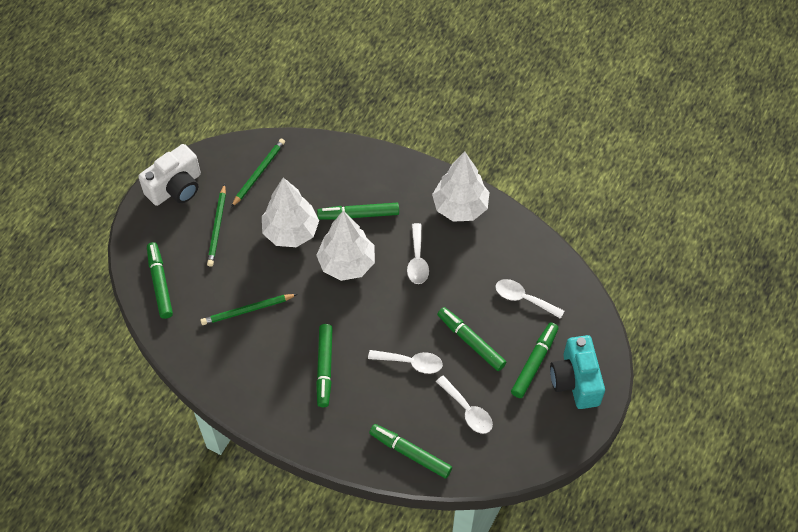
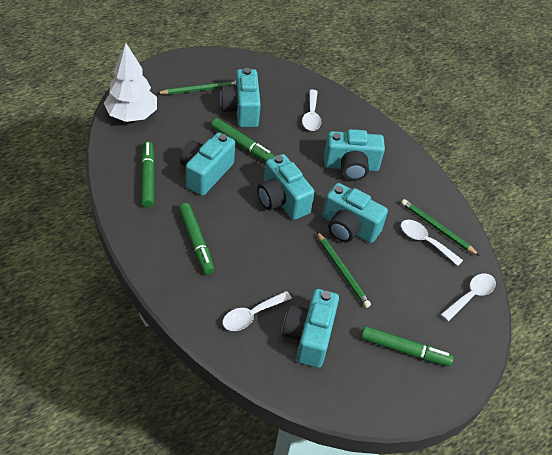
green marker: [147,242,173,319] [316,324,333,407] [317,203,399,220] [369,424,452,478] [437,307,506,371] [511,323,558,398] = 6 -> [141,141,155,208] [178,203,215,275] [211,118,275,162] [361,326,454,366] = 4
turquoise camera: [550,335,605,409] = 1 -> [180,132,235,196] [220,68,261,127] [257,154,315,220] [282,289,339,368] [323,183,388,243] [324,129,385,181] = 6
white camera: [138,144,201,206] = 1 -> none = 0
white tree: [262,177,319,247] [316,211,375,281] [432,152,489,222] = 3 -> [104,43,157,122] = 1

